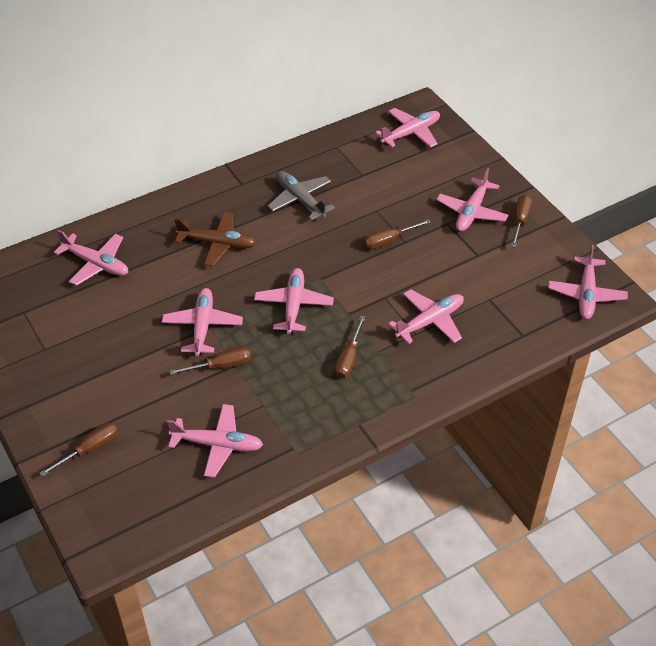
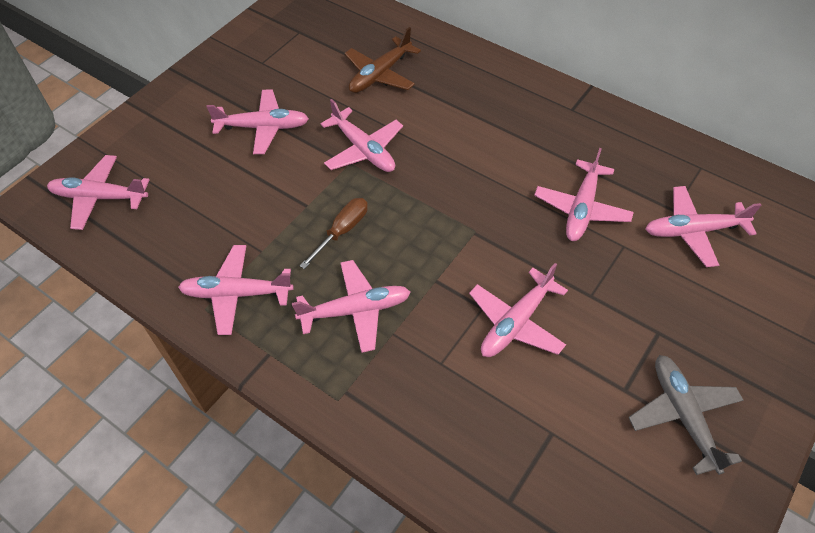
brown screwdriver: [40,423,118,477] [169,347,251,375] [335,316,365,379] [363,219,431,249] [511,195,532,248] = 5 -> [300,198,368,269] = 1

